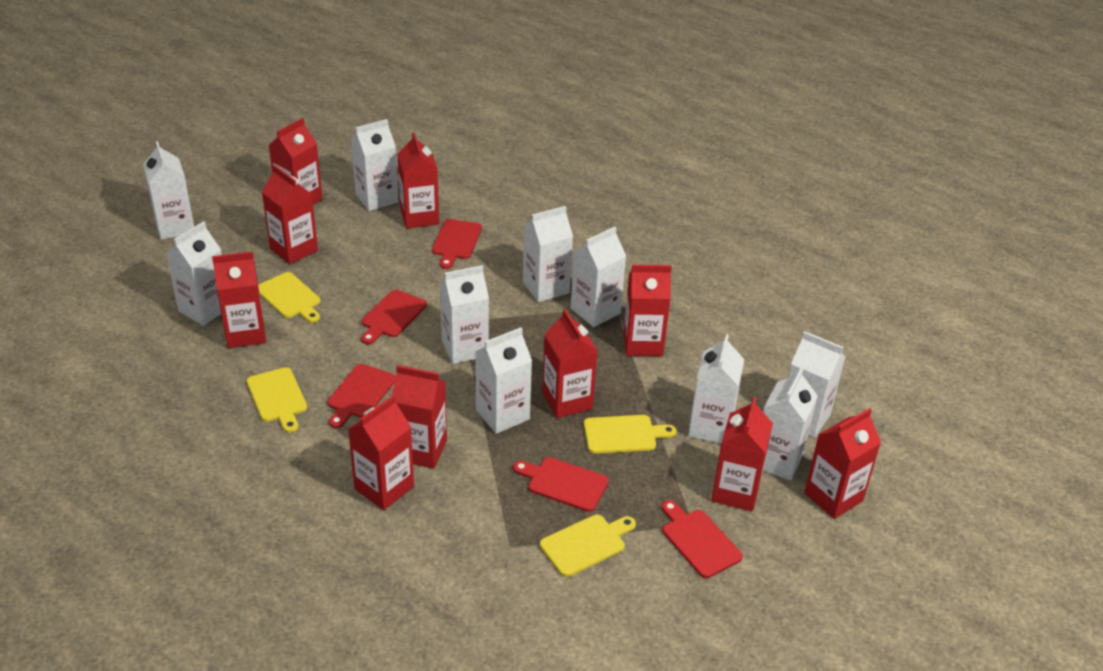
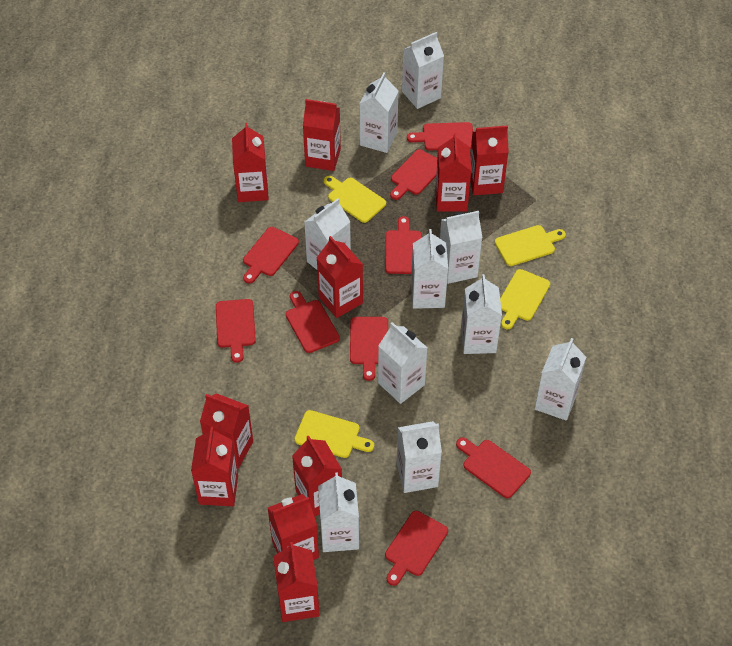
red cutting board: [327,364,396,428] [361,290,427,344] [432,219,482,269] [513,457,609,512] [662,500,743,578] = 5 -> [216,299,256,363] [243,227,299,284] [286,291,340,353] [350,317,388,381] [385,216,422,274] [385,511,448,586] [390,149,437,200] [407,122,473,151] [456,438,531,498] = 9

